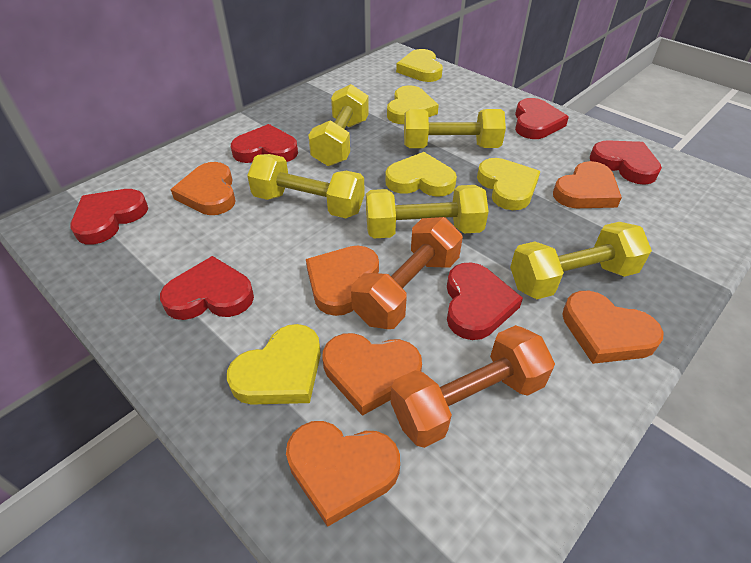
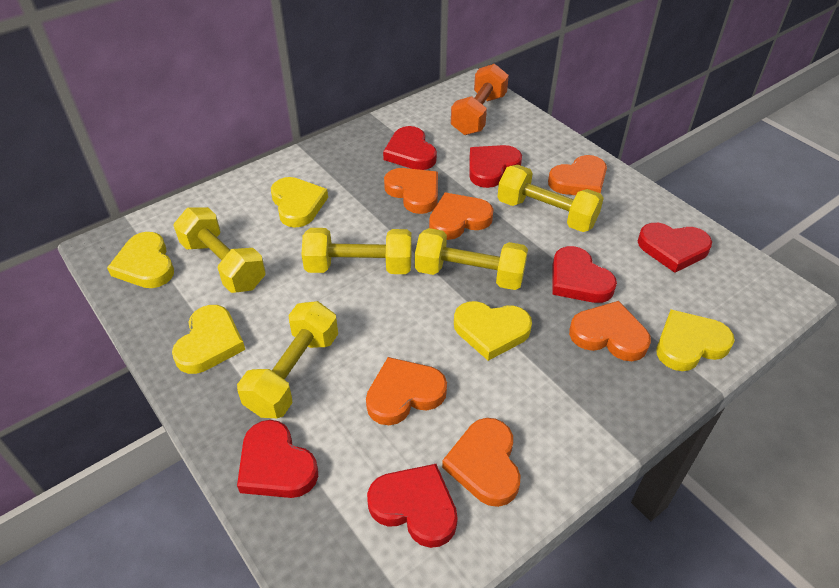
orange dumbbell: [351,217,463,329] [391,325,555,448] = 2 -> [451,64,509,135] = 1

